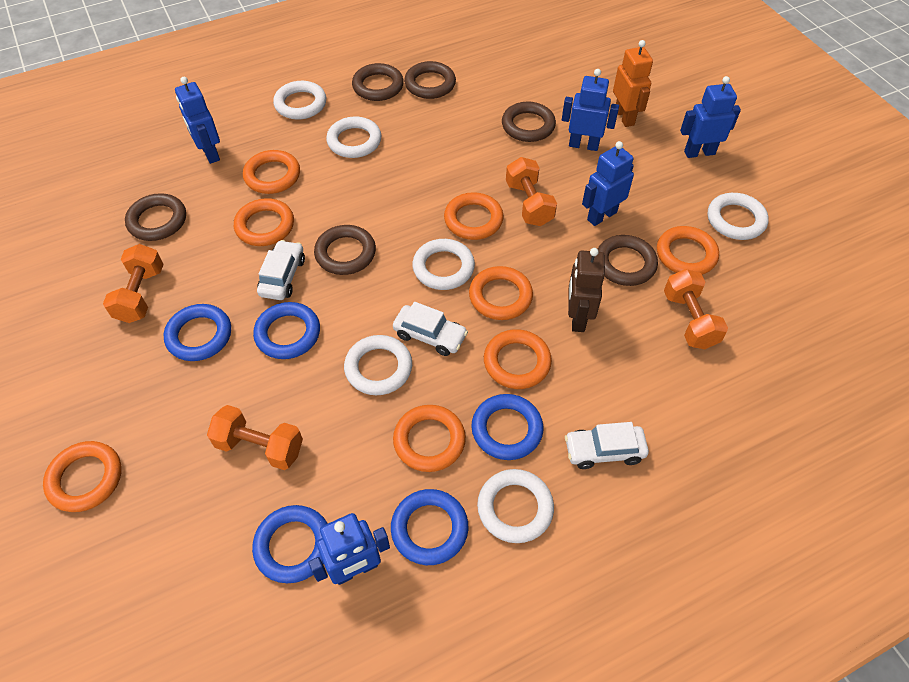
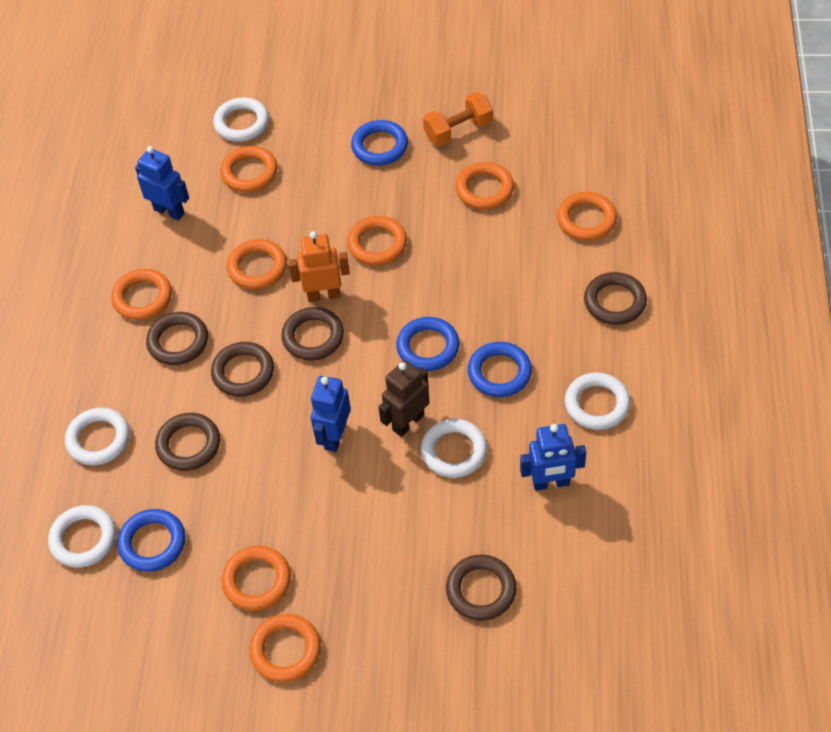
blue ring: [163,304,231,361] [252,505,328,583] [253,302,320,359] [391,489,468,565] [471,394,543,460] = 5 -> [117,509,185,572] [351,120,408,166] [396,317,460,371] [468,342,532,397] = 4
blue robot: [175,77,220,164] [308,513,390,585] [562,69,619,151] [582,141,634,226] [680,76,741,158] = 5 -> [135,146,189,221] [311,376,351,452] [520,424,586,491] = 3
orange dumbbell: [103,244,164,323] [207,405,303,470] [506,157,557,226] [664,269,728,349] = 4 -> [423,92,493,146] = 1
white car: [257,240,305,300] [393,302,468,356] [565,422,649,469] = 3 -> none = 0
white ring: [273,81,326,120] [326,116,381,158] [344,335,412,395] [412,239,475,290] [477,469,554,543] [708,193,769,240] = 6 -> [48,505,116,568] [65,408,130,465] [213,98,269,142] [421,419,487,478] [565,372,630,430] = 5

